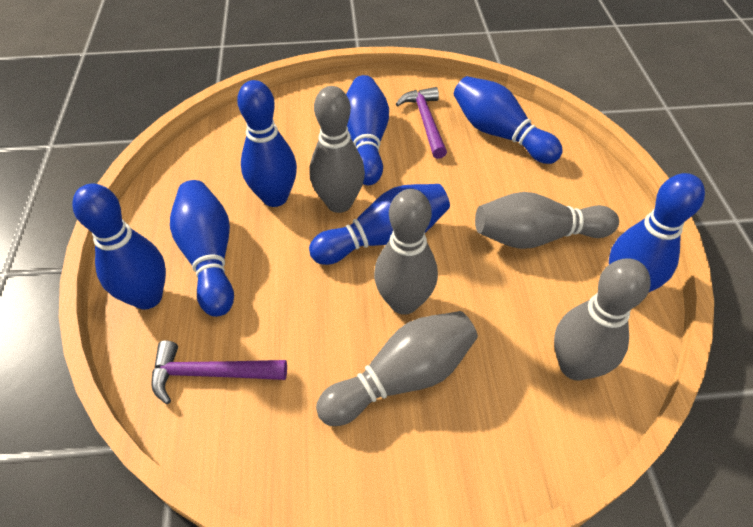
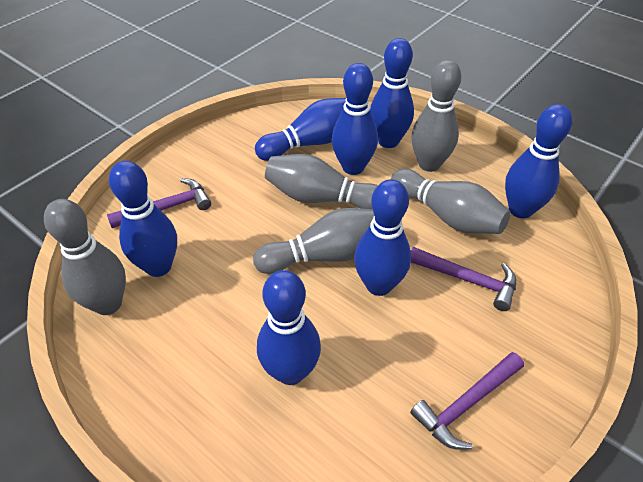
purple hammer: [151,341,287,404] [396,87,447,159] = 2 -> [107,178,211,228] [410,352,524,450] [411,247,516,311] = 3

